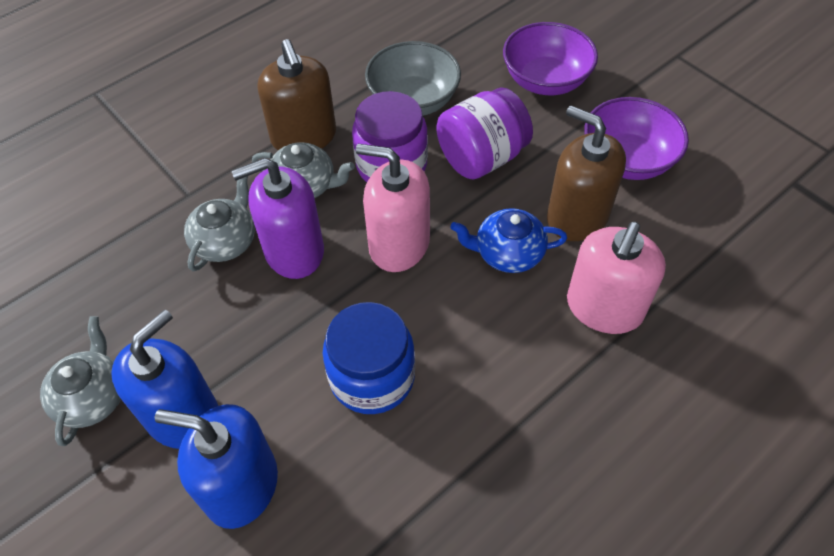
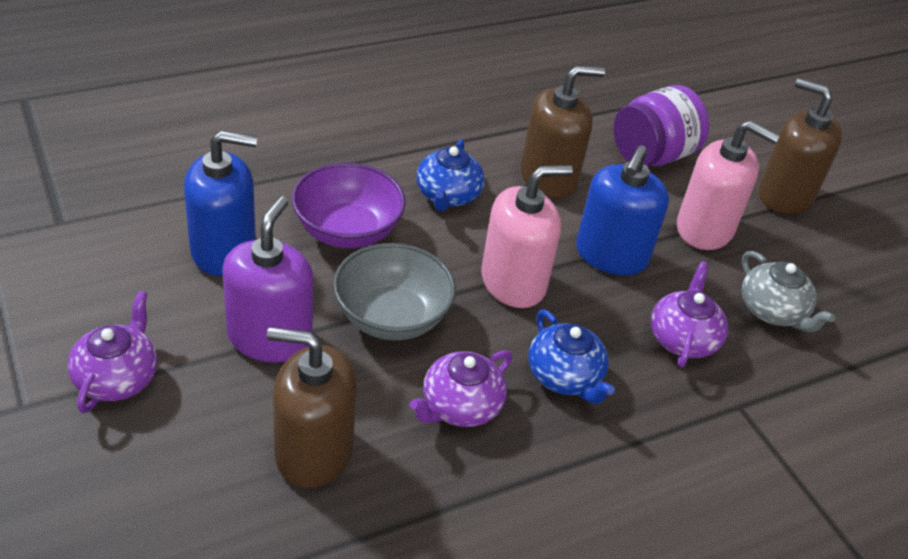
blue jar: [323,302,415,414] = 1 -> none = 0
blue teapot: [450,208,567,273] = 1 -> [416,139,485,211] [528,310,615,404] = 2
brown soap dispenser: [258,39,336,150] [547,105,626,241] = 2 -> [267,327,357,488] [520,66,605,198] [758,78,842,215] = 3
grey teapot: [40,316,121,446] [184,176,255,272] [252,142,355,198] = 3 -> [741,251,835,333] = 1
purple bowl: [503,22,598,95] [584,97,689,180] = 2 -> [292,163,406,248] = 1
purple jar: [352,91,428,182] [437,87,533,179] = 2 -> [613,85,709,166] = 1
purple teapot: none = 0 -> [67,291,158,413] [410,350,512,427] [651,261,728,367] = 3

